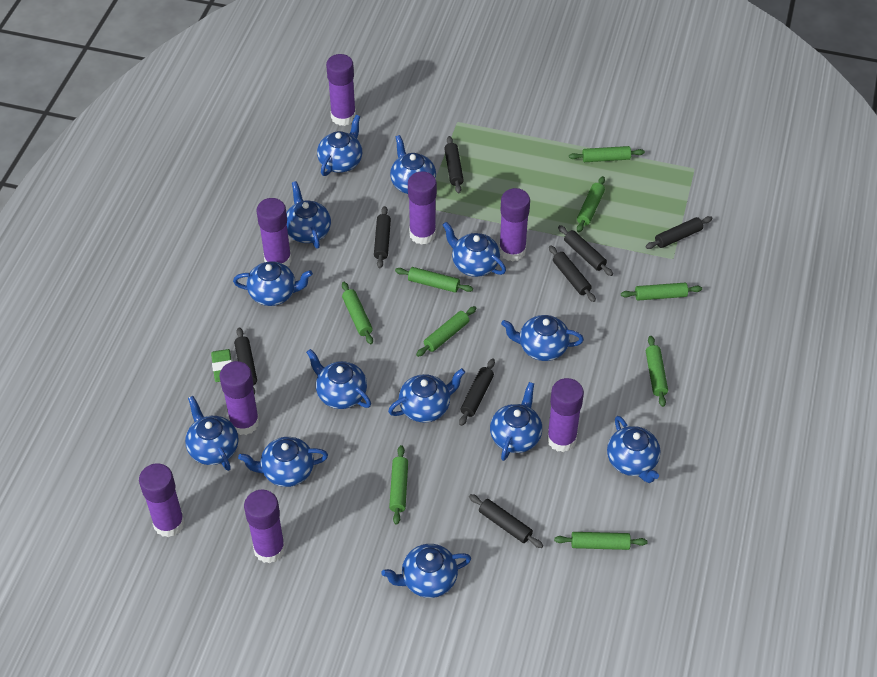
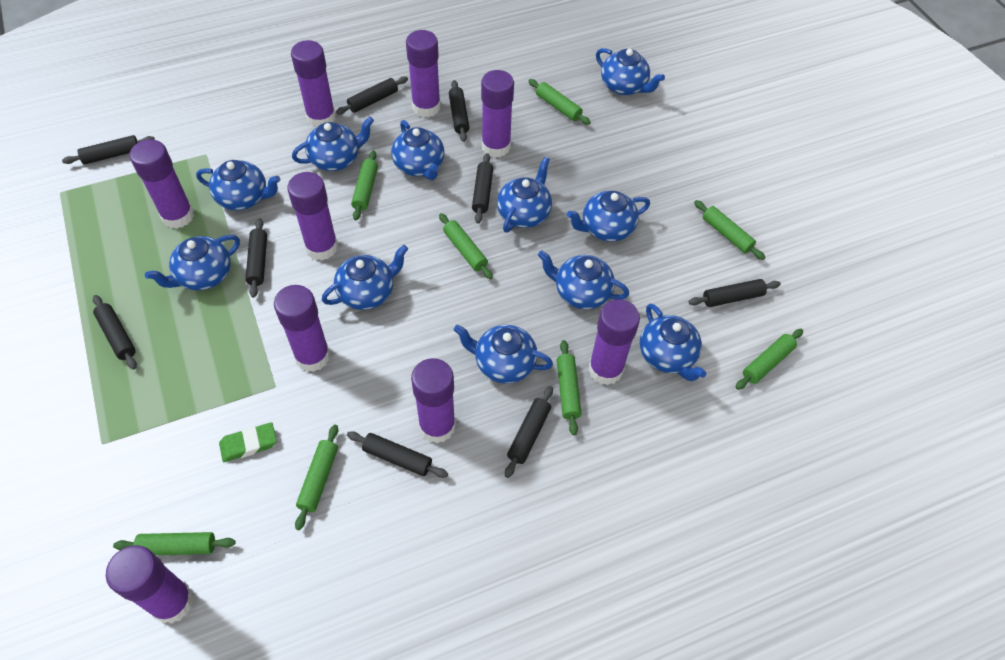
black rolling pin: [234,327,257,394] [374,206,391,268] [444,136,464,193] [459,359,495,426] [469,494,543,548] [549,245,596,302] [558,225,613,276] [645,216,712,249] = 8 -> [62,135,155,165] [93,295,137,370] [245,218,267,298] [336,76,408,114] [347,431,448,478] [449,80,469,142] [472,153,493,223] [505,386,553,478] [689,279,781,307] = 9
blue teapot: [185,396,239,471] [233,261,313,306] [238,437,328,487] [286,181,331,249] [306,349,371,409] [317,115,362,176] [381,544,471,598] [388,368,465,423] [390,135,436,194] [443,222,506,277] [490,382,542,461] [501,315,584,361] [607,416,660,483] = 13 -> [145,235,240,290] [196,160,280,211] [292,117,374,171] [322,245,408,310] [391,120,445,180] [454,325,553,384] [497,157,552,233] [538,250,629,309] [567,191,650,242] [596,48,665,95] [640,304,706,382] = 11
green rolling pin: [342,282,373,344] [389,445,408,525] [395,267,473,293] [416,306,476,357] [554,532,648,550] [569,146,645,162] [577,176,605,232] [621,283,702,300] [646,336,668,407] = 9 -> [113,532,236,555] [295,425,338,530] [351,150,378,220] [439,213,493,279] [528,79,591,125] [557,340,581,435] [694,200,765,260] [736,329,803,390] = 8
purple glue stick: [139,463,185,537] [220,361,260,435] [244,490,285,564] [256,198,292,267] [326,54,356,126] [408,171,437,245] [499,188,530,262] [547,378,584,452] = 8 -> [106,545,194,624] [130,139,194,229] [274,285,330,372] [287,172,338,260] [291,40,336,127] [406,30,441,117] [411,358,456,443] [481,70,514,158] [588,299,640,385] = 9

